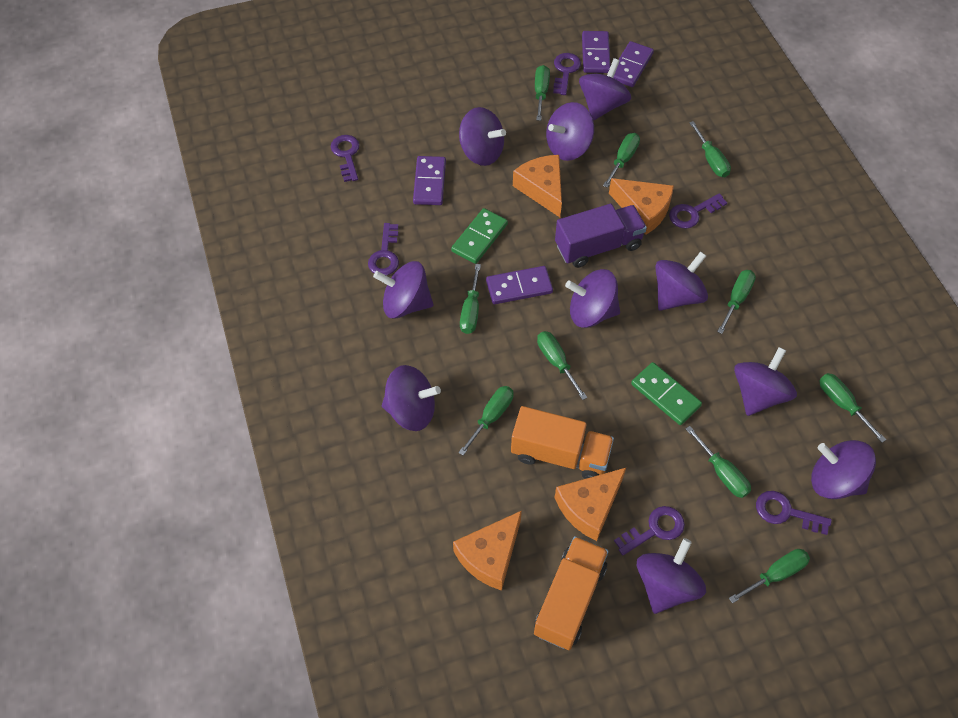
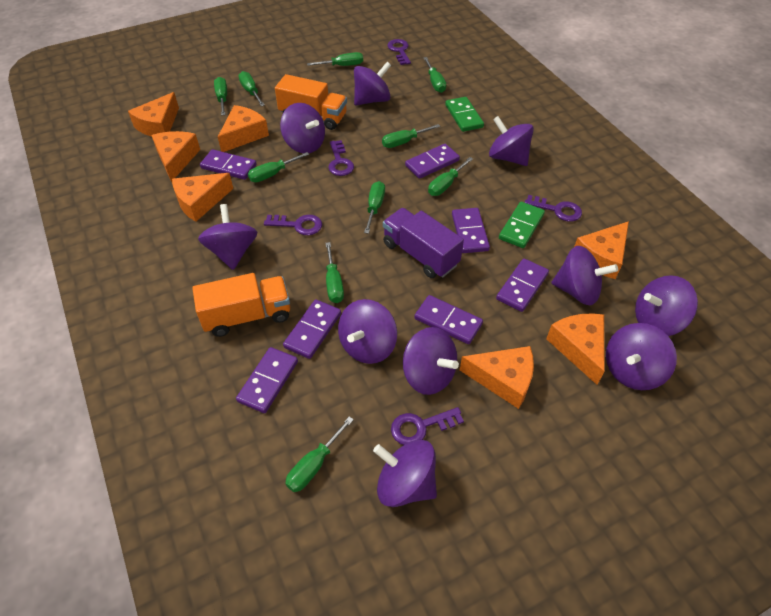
orange cheese: [453,511,522,591] [513,155,562,217] [554,468,626,541] [609,178,674,235] = 4 -> [128,92,179,137] [151,131,200,182] [172,173,233,222] [218,105,269,152] [460,346,534,409] [546,313,605,385] [574,221,629,279] = 7
purple domino: [413,156,446,205] [486,266,553,304] [582,31,611,73] [613,41,654,87] = 4 -> [200,149,257,180] [236,347,298,413] [283,299,341,359] [405,144,460,179] [414,295,483,344] [452,208,490,253] [496,258,549,312] = 7
purple key: [331,135,359,182] [368,223,399,275] [553,53,581,95] [614,506,685,555] [669,193,727,229] [756,491,832,535] = 6 -> [264,215,322,235] [328,140,354,176] [387,39,411,65] [391,407,464,445] [524,195,582,222] = 5

